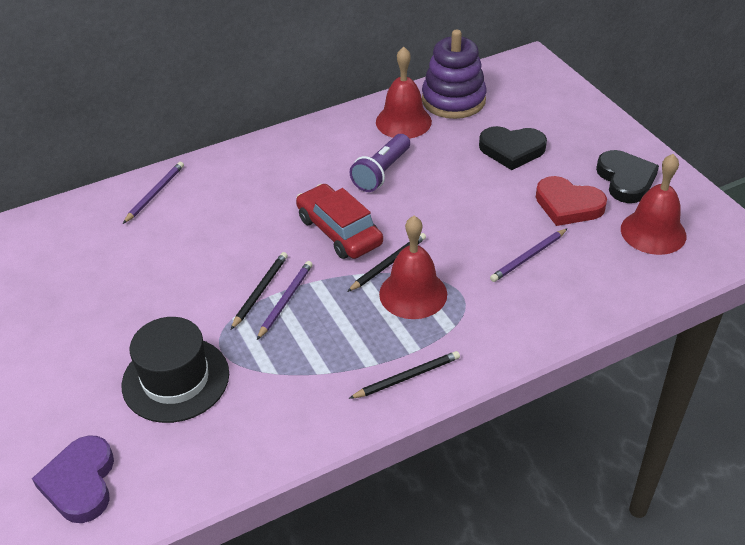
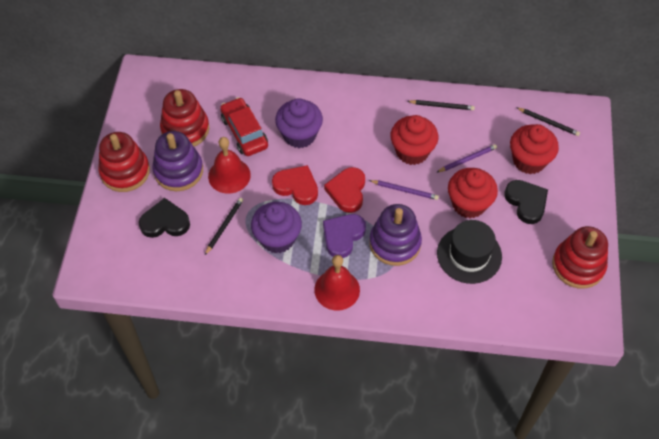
purple cupcake: none = 0 -> [251,202,302,253] [275,98,323,148] = 2
purple flashlight: [350,134,410,192] = 1 -> none = 0
purple pencil: [123,162,184,224] [257,261,313,340] [490,228,568,282] = 3 -> [369,180,439,200] [436,144,497,173] = 2
purple stacking toy: [422,30,487,119] = 1 -> [152,131,203,191] [369,204,422,266] = 2
red bell: [376,47,432,139] [379,216,447,319] [621,154,686,255] = 3 -> [208,137,251,194] [314,255,360,311] = 2
red cupcake: none = 0 -> [391,115,438,165] [448,168,498,218] [510,124,559,174] = 3
red heart: [536,176,607,226] = 1 -> [272,165,318,205] [324,167,365,213] = 2
red stacking toy: none = 0 -> [98,132,150,192] [160,89,209,146] [552,226,608,289] = 3

